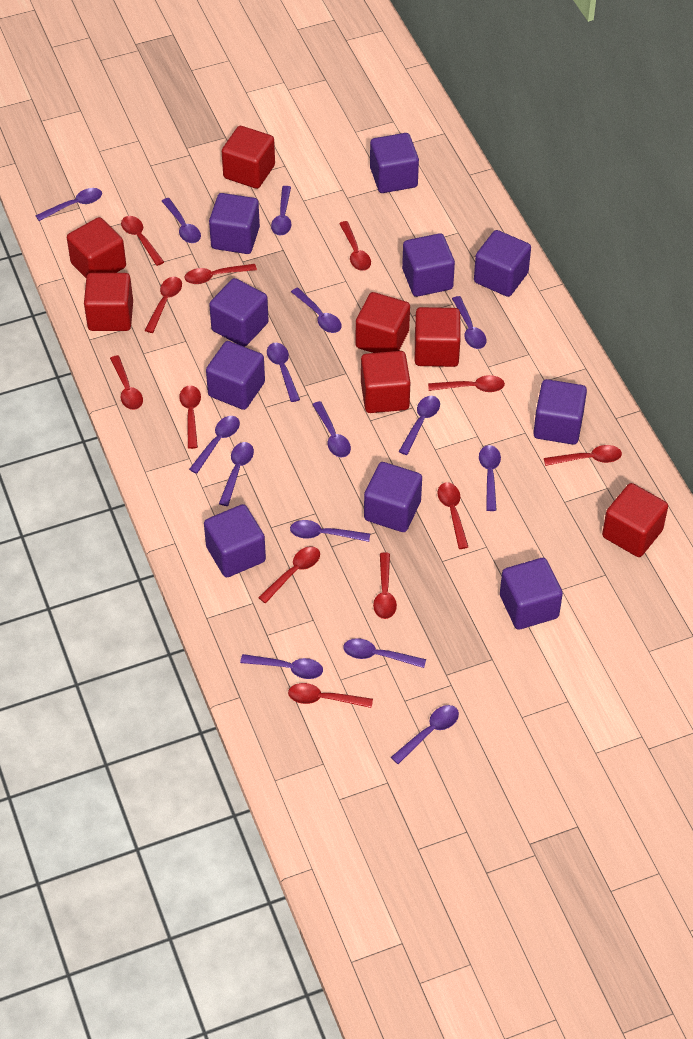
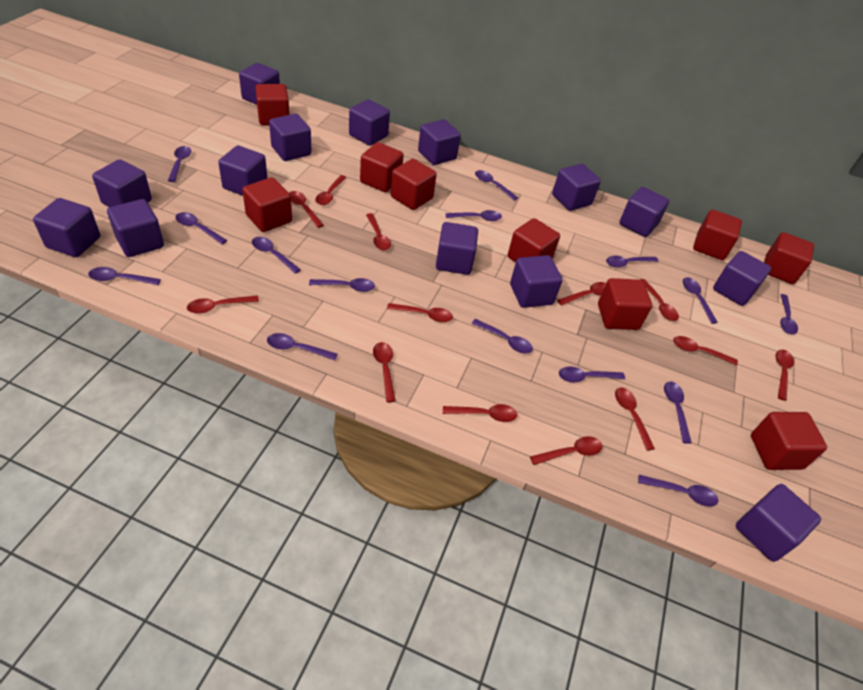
purple cube: [204,504,266,577] [206,341,265,410] [209,193,260,254] [209,278,269,347] [364,462,422,532] [370,133,419,193] [402,233,455,297] [474,230,531,297] [500,558,563,629] [533,379,587,445] = 10 -> [33,198,100,257] [92,159,152,207] [107,199,164,257] [218,146,267,196] [239,63,280,105] [269,114,312,161] [349,99,390,146] [418,119,461,165] [436,222,478,275] [510,255,563,308] [552,164,601,211] [619,187,669,237] [713,251,771,306] [736,484,821,562] = 14
red cube: [67,217,126,278] [84,273,133,331] [222,126,275,189] [356,292,410,353] [361,351,410,413] [415,307,461,367] [602,483,668,557] = 7 -> [242,177,292,232] [255,84,289,126] [360,142,404,192] [390,159,437,210] [508,218,560,263] [598,278,652,330] [693,210,742,260] [751,412,827,470] [764,232,814,284] = 9
red spoon: [110,355,143,410] [121,216,164,266] [145,277,182,333] [179,385,201,449] [185,264,257,284] [258,546,320,603] [288,683,373,708] [339,221,371,271] [373,552,397,619] [428,375,505,392] [437,482,468,549] [544,445,622,466] = 12 -> [187,295,259,314] [289,191,324,228] [315,175,347,205] [366,213,391,250] [373,342,396,403] [387,303,453,322] [443,404,518,422] [530,436,602,465] [557,282,606,306] [615,387,655,451] [640,279,679,321] [673,336,738,365] [775,349,794,401] = 13

